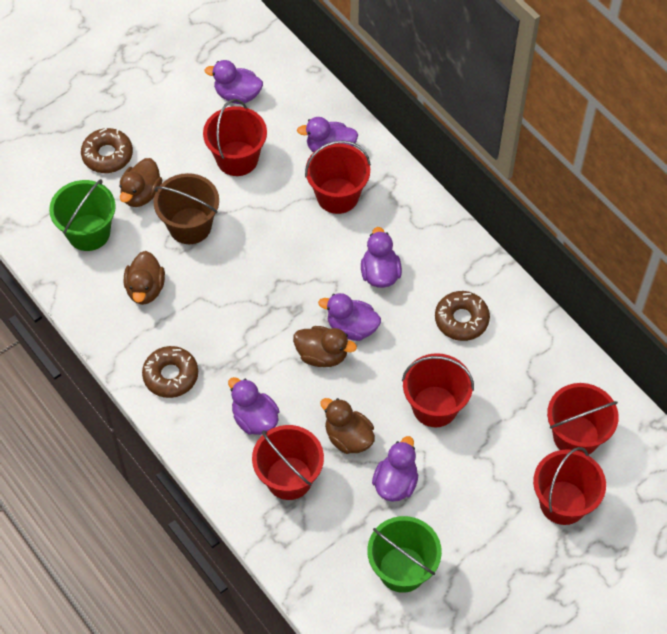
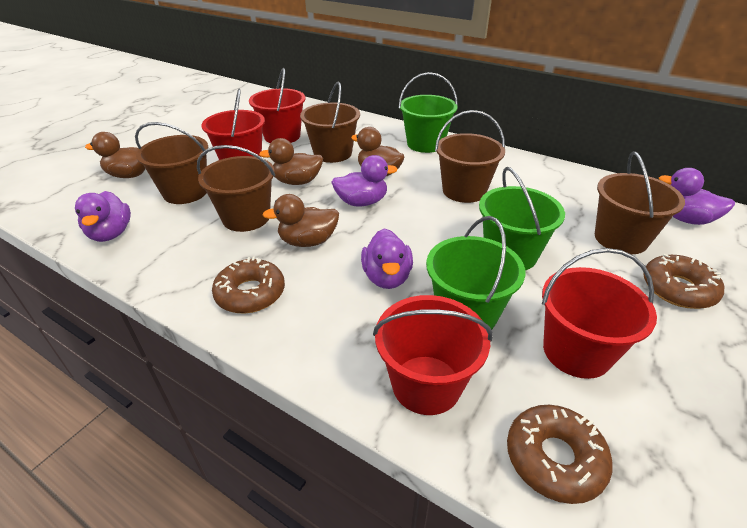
brown bucket: [154,173,219,244] = 1 -> [135,122,208,204] [197,145,275,232] [300,81,360,163] [435,110,505,203] [595,151,685,255] = 5
green bucket: [49,179,116,251] [367,516,442,593] = 2 -> [399,72,458,153] [426,216,525,330] [479,167,565,270] = 3
purple duck: [204,60,263,104] [228,377,280,435] [297,117,358,152] [318,293,381,341] [361,227,402,288] [372,436,418,502] = 6 -> [75,191,131,242] [331,155,397,207] [361,228,413,289] [659,168,735,225] = 4
red bucket: [203,99,267,176] [252,425,324,500] [305,140,371,214] [402,353,474,427] [533,447,606,525] [547,383,619,454] = 6 -> [201,89,265,160] [249,68,305,143] [373,295,493,415] [542,248,657,379] = 4

